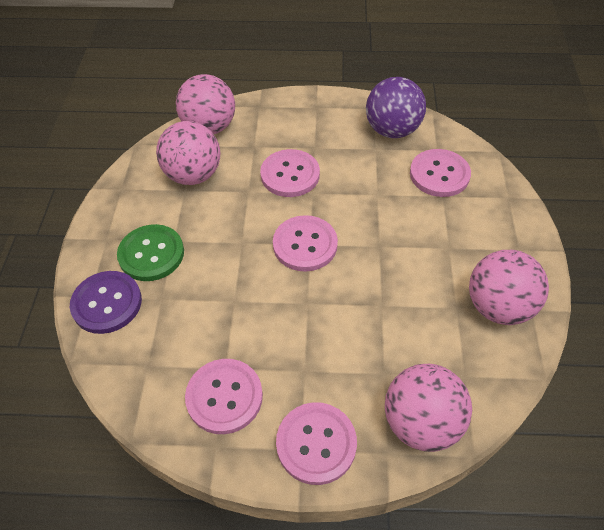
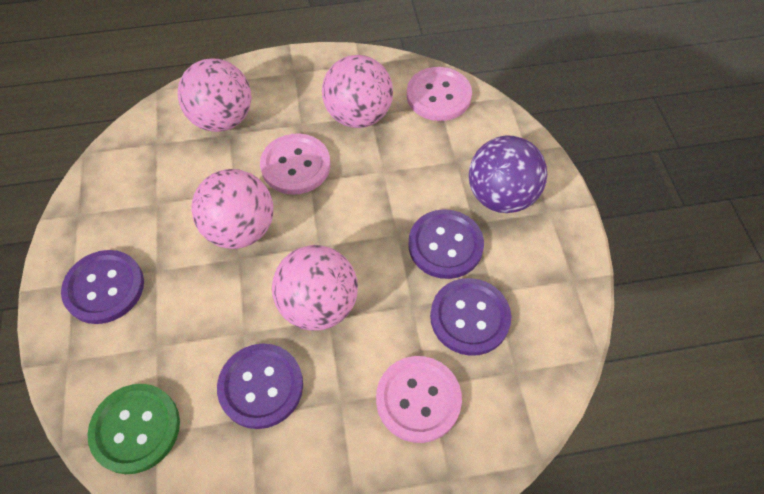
pink button: [185,359,263,434] [260,149,320,197] [273,215,338,272] [276,402,357,485] [410,149,471,197] = 5 -> [260,133,330,195] [376,356,462,443] [407,67,472,121] = 3
purple button: [70,271,142,334] = 1 -> [61,250,144,324] [217,343,303,429] [408,209,484,279] [430,278,511,356] = 4

